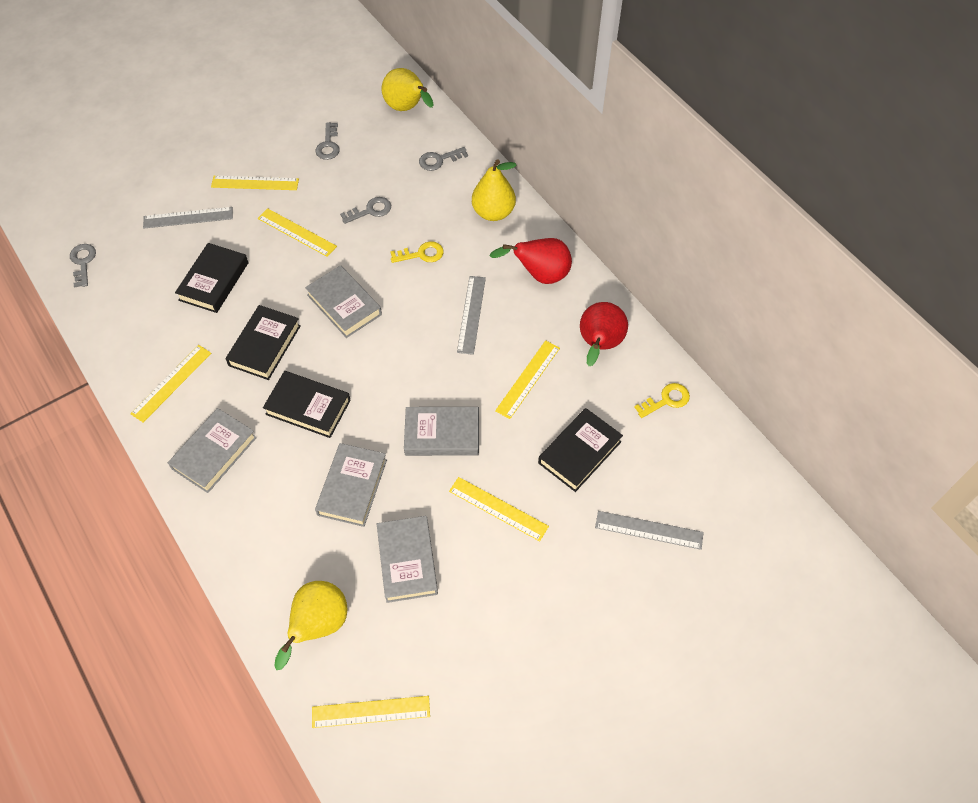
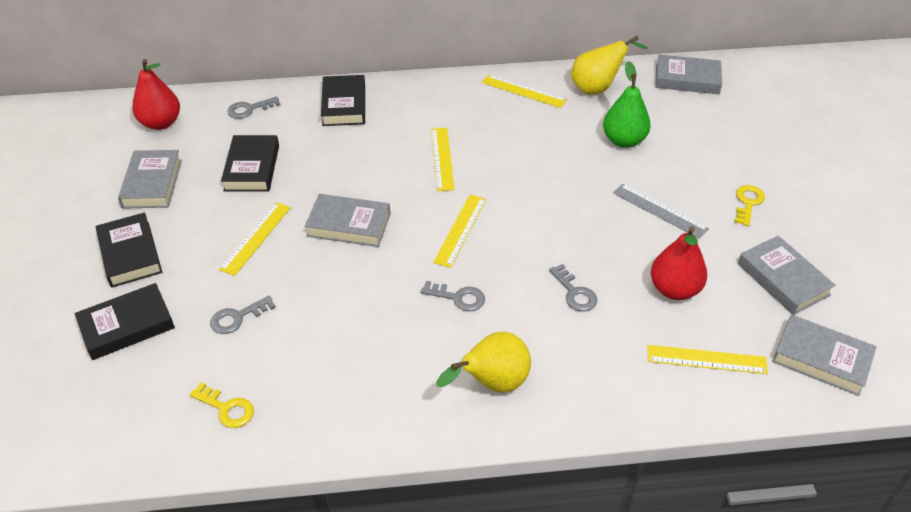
green pear: none = 0 -> [603,61,651,148] = 1
grey ruler: [143,207,233,229] [457,276,486,355] [595,511,704,550] = 3 -> [613,184,709,239] = 1
yellow pear: [274,581,348,670] [382,68,434,111] [472,159,517,221] = 3 -> [437,332,531,392] [571,36,648,94] = 2
yellow ruler: [130,345,211,423] [211,176,299,190] [258,208,337,257] [312,696,430,728] [449,477,549,541] [495,340,560,419] = 6 -> [219,202,291,276] [431,128,454,191] [433,195,486,268] [482,74,567,108] [648,345,768,374] = 5

